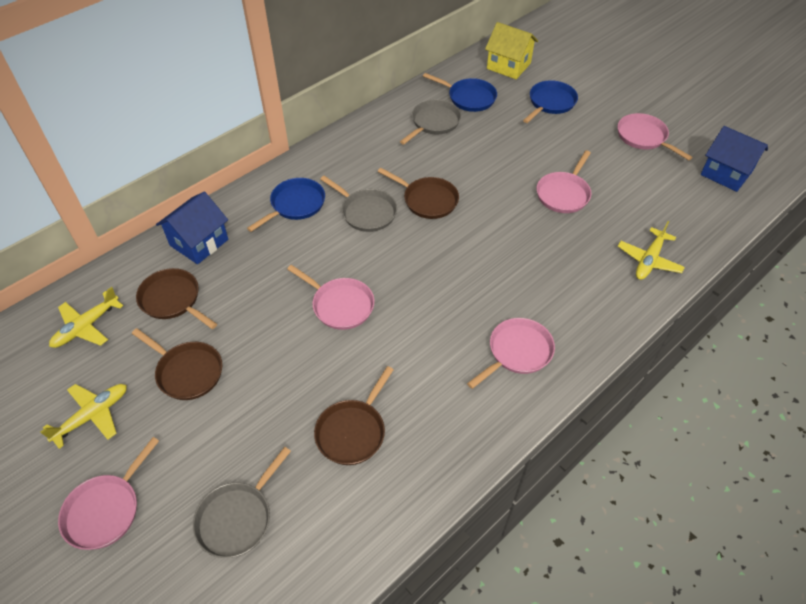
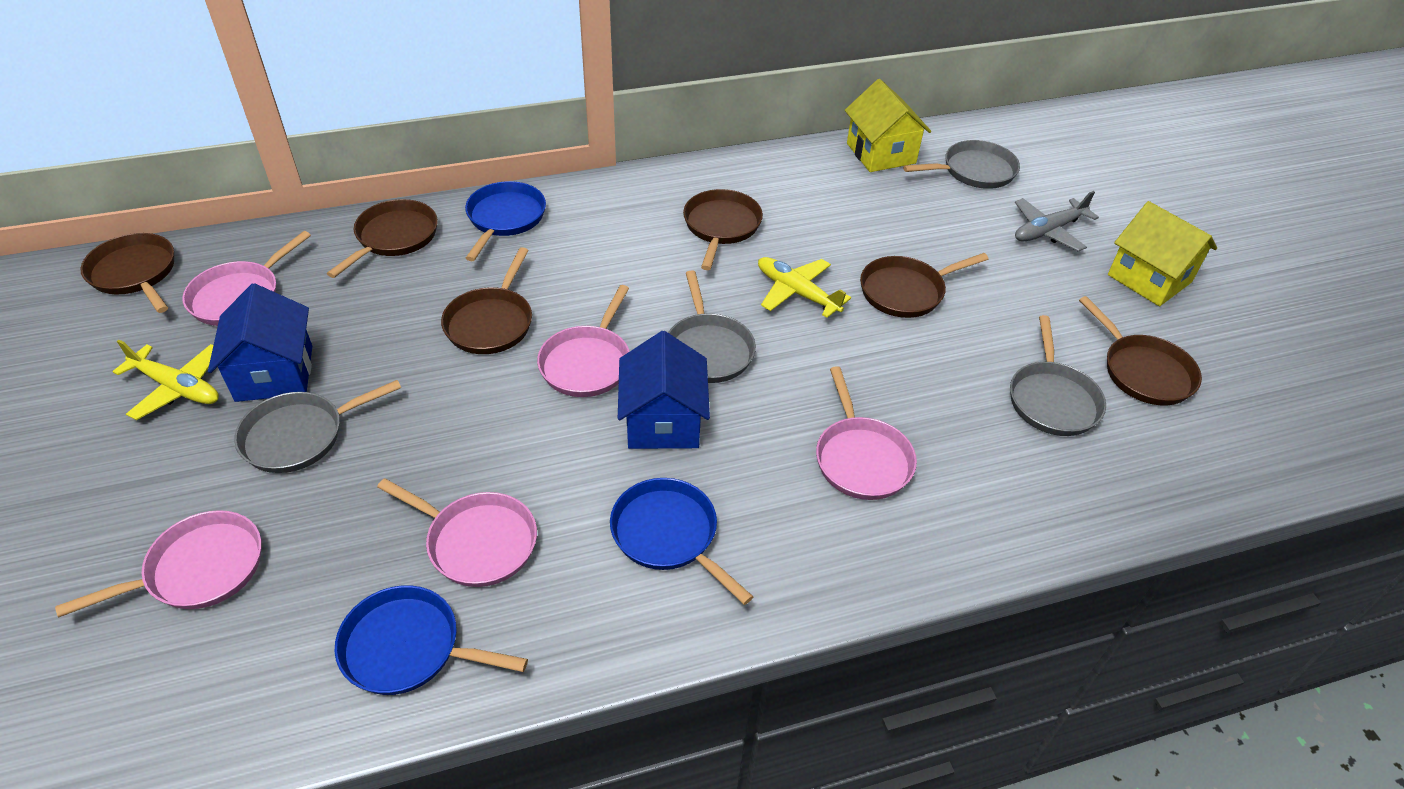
brown pan: [132,328,222,400] [136,268,217,329] [314,366,394,465] [378,168,459,219] = 4 -> [80,233,174,313] [327,199,438,278] [441,247,532,354] [683,189,763,270] [860,253,988,318] [1079,296,1202,405] = 6
grey pan: [193,447,291,558] [320,176,397,232] [400,99,461,145] = 3 -> [234,380,401,473] [668,270,756,383] [903,140,1020,189] [1010,315,1106,436] = 4
grey plane: none = 0 -> [1015,191,1099,252] = 1
yellow house: [485,22,538,79] = 1 -> [845,79,931,172] [1108,201,1217,306] = 2
yellow plane: [40,384,127,449] [49,287,123,348] [618,221,685,280] = 3 -> [113,340,219,420] [758,257,851,318] = 2

